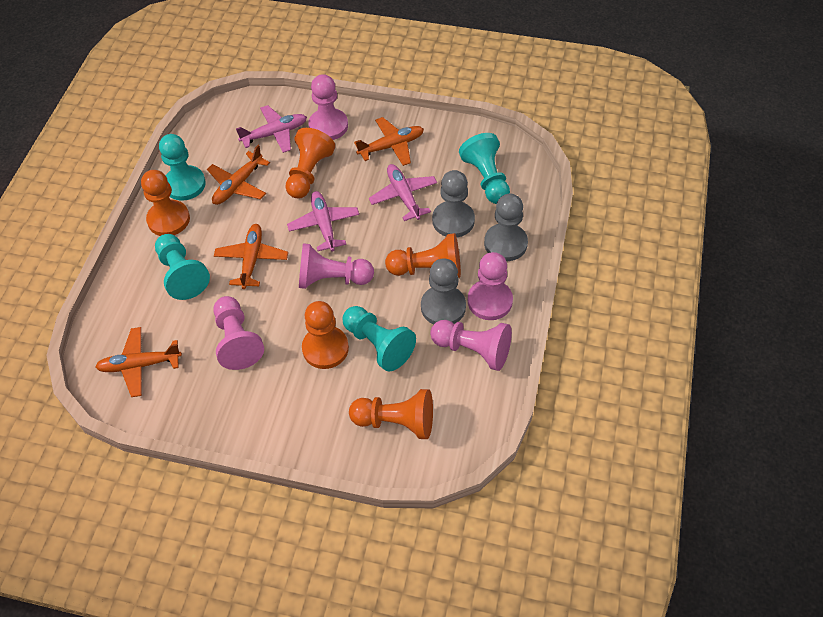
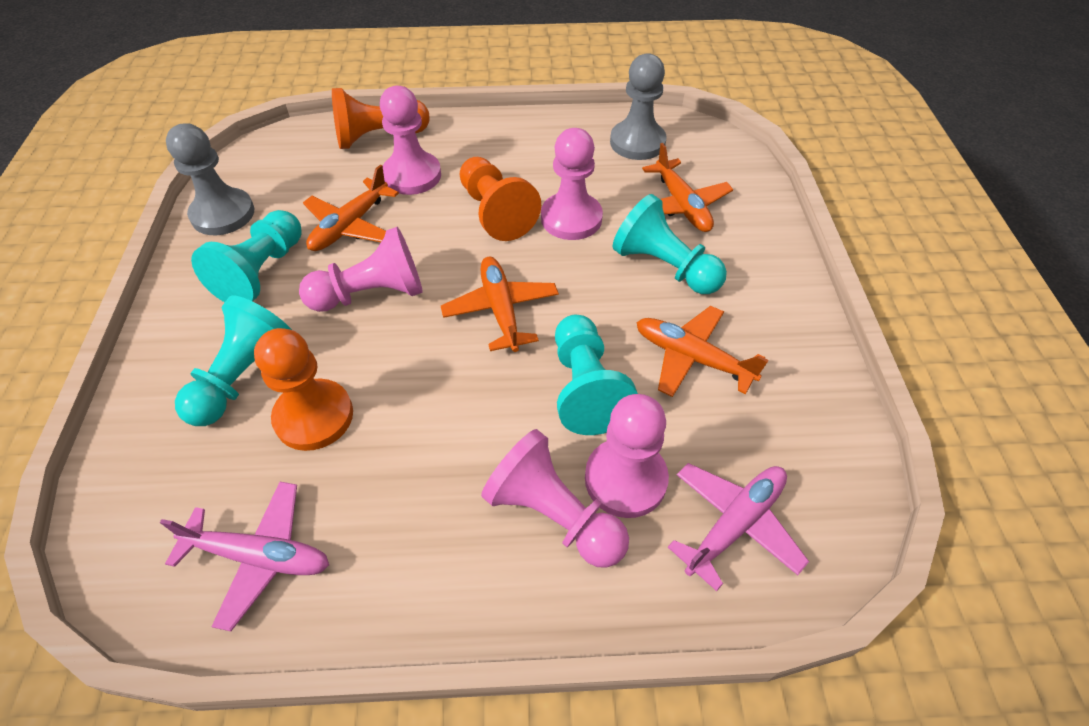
grey pawn: [421,258,466,324] [432,170,475,237] [484,194,528,261] = 3 -> [166,123,254,235] [610,53,667,160] = 2
orange pawn: [141,170,190,236] [285,128,335,198] [302,301,349,369] [349,389,433,439] [385,233,461,278] = 5 -> [254,328,353,451] [332,88,430,149] [460,157,541,241] = 3
pink plane: [236,105,307,153] [287,191,359,251] [369,164,437,221] = 3 -> [160,482,329,631] [668,463,809,591] = 2

